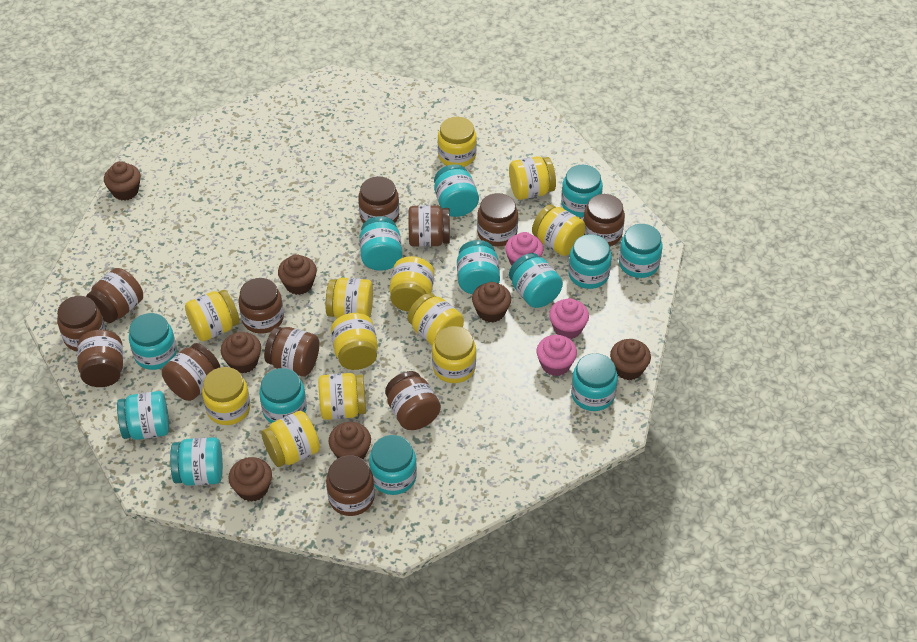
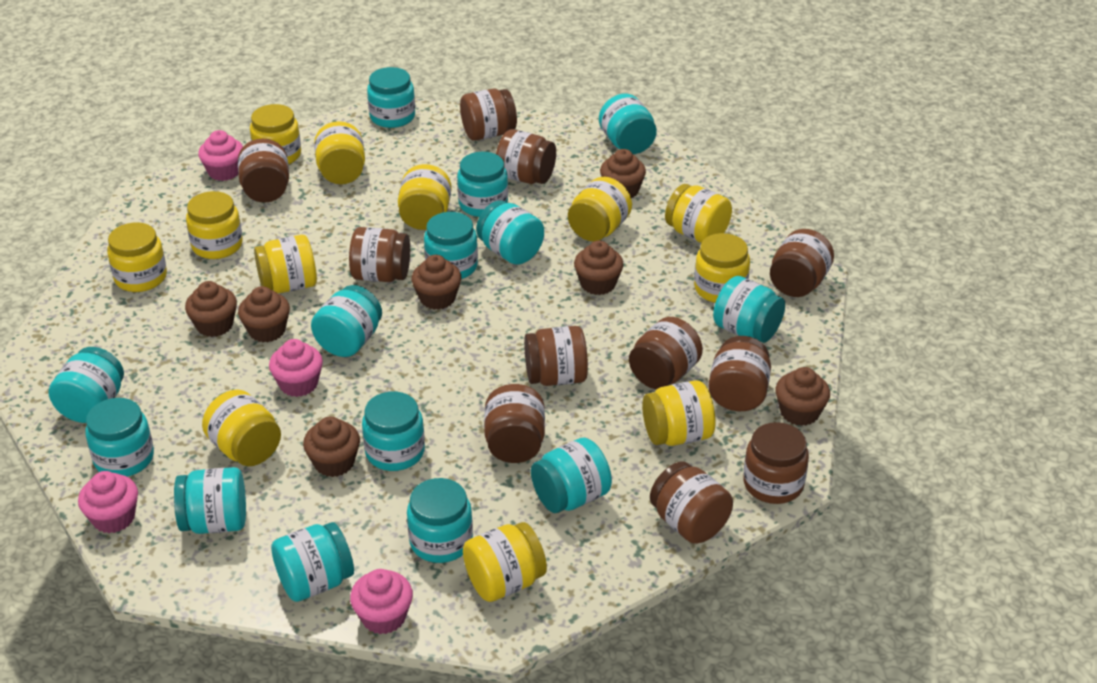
brown jar: [57,296,106,351] [77,330,123,387] [86,268,143,323] [162,343,220,401] [238,278,284,334] [264,327,319,376] [326,455,375,516] [358,176,399,223] [385,371,441,430] [408,205,450,247] [477,193,518,247] [583,194,625,246] = 12 -> [238,138,289,203] [349,227,410,282] [460,89,517,141] [484,384,545,463] [496,129,556,184] [524,326,588,386] [629,317,703,389] [650,462,733,544] [708,336,771,411] [743,422,809,504] [770,229,834,297] = 11
pink cupcake: [505,232,543,266] [537,335,577,376] [549,298,589,339] = 3 -> [78,471,138,533] [198,130,243,181] [269,339,323,397] [350,569,413,634] = 4
turquoise jar: [117,391,169,440] [129,313,177,370] [170,437,223,486] [259,368,307,423] [359,216,402,271] [369,435,417,495] [434,164,479,217] [457,240,500,294] [509,253,563,308] [561,165,603,217] [568,234,612,289] [571,353,618,411] [619,224,663,278] = 13 -> [49,347,124,423] [86,398,154,477] [174,467,246,534] [271,522,354,602] [311,285,382,357] [362,391,425,471] [367,67,415,128] [407,478,473,563] [424,212,478,279] [457,152,508,217] [476,200,544,265] [531,438,612,513] [599,94,657,154] [713,276,785,343] = 14

